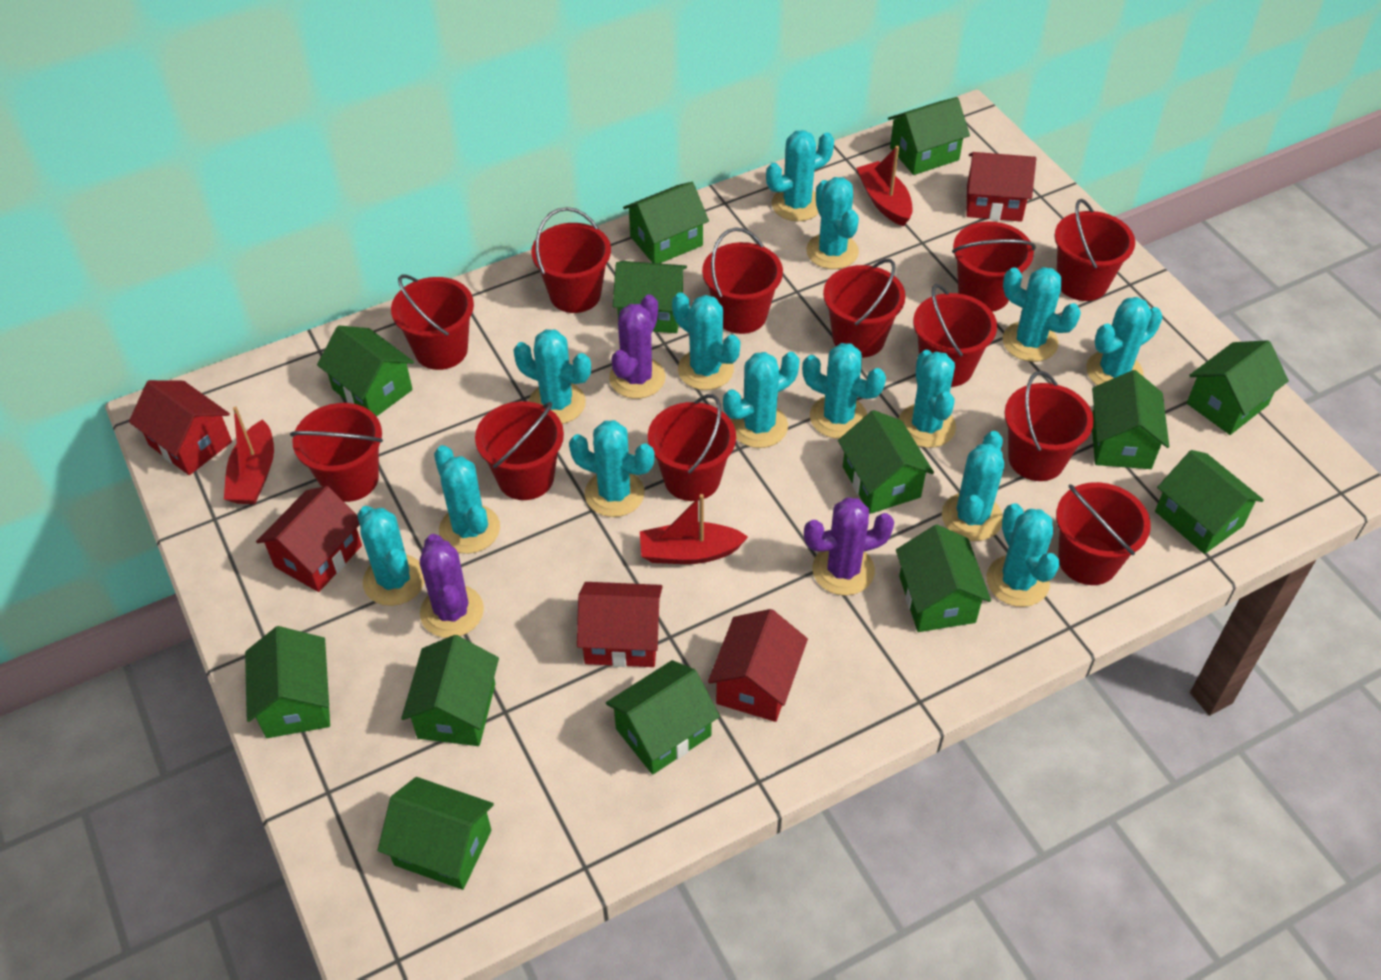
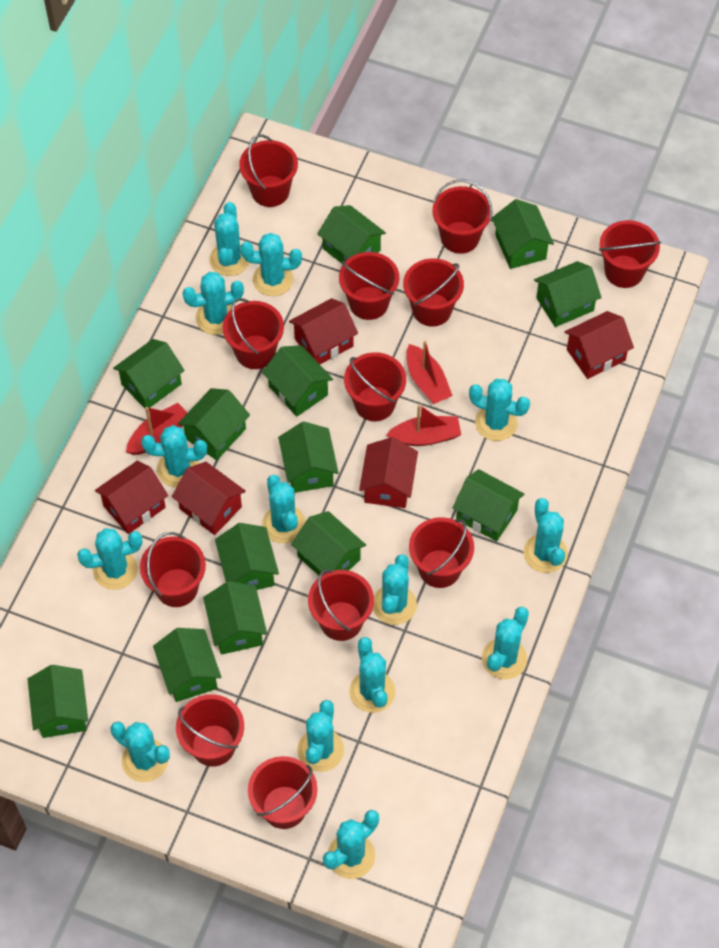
purple cactus: [420,534,484,638] [609,294,665,399] [804,497,894,596] = 3 -> none = 0

